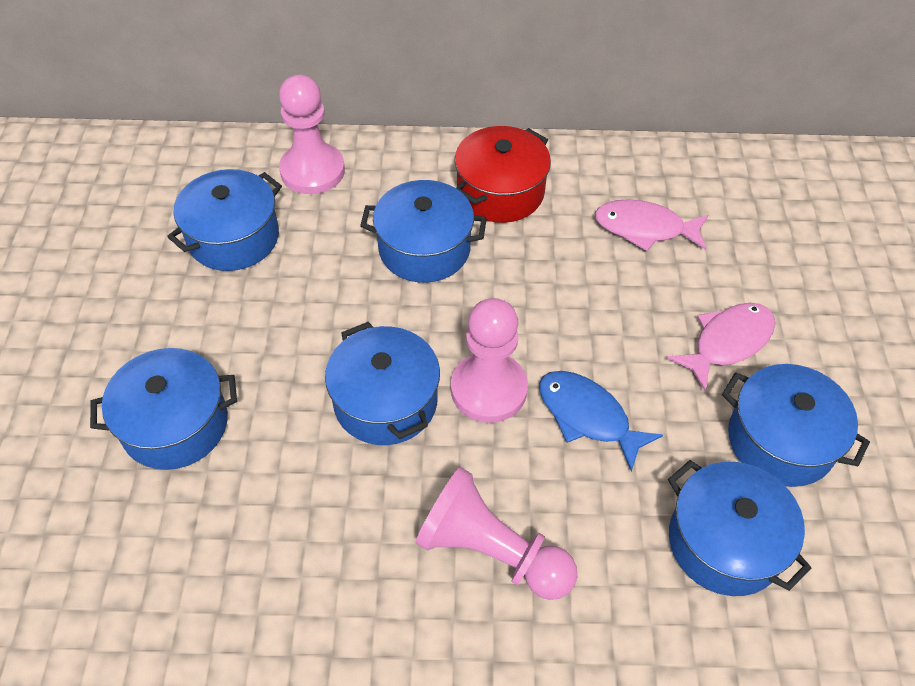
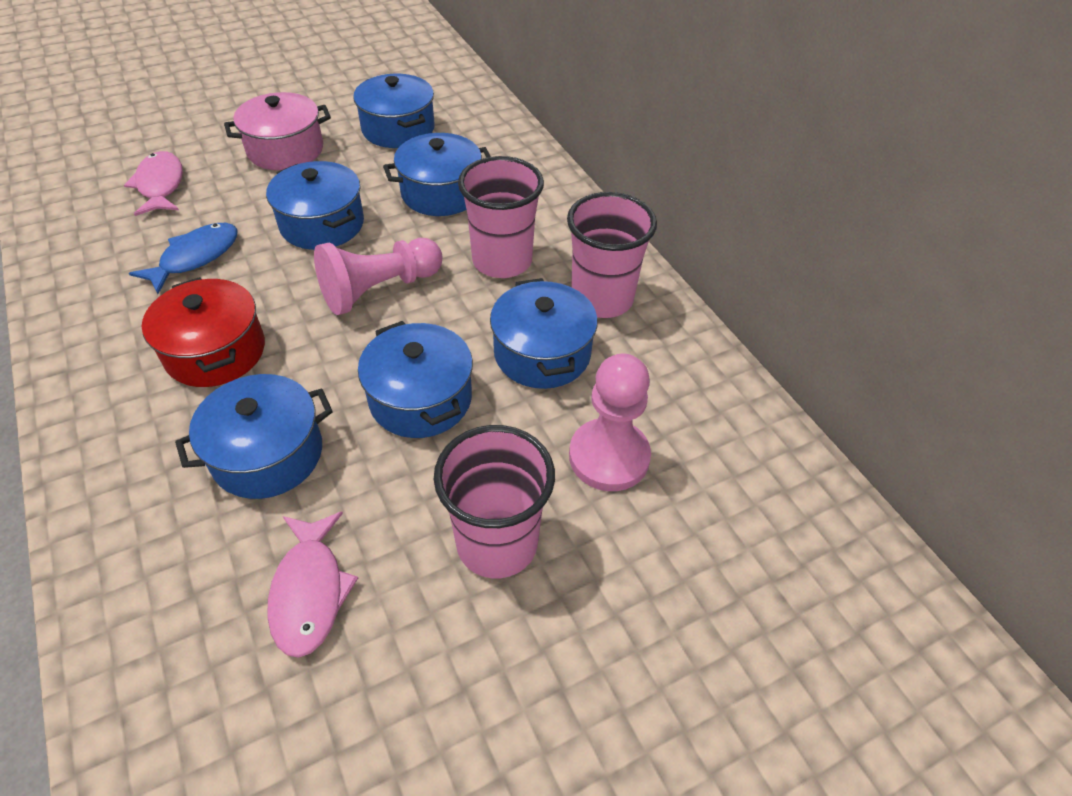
pink cup: none = 0 -> [434,425,555,578] [458,156,544,278] [567,192,657,318] = 3
pink pawn: [279,74,345,194] [416,467,577,600] [451,298,528,423] = 3 -> [314,238,443,315] [569,353,651,491] = 2
pink pot: none = 0 -> [224,92,331,170] = 1

